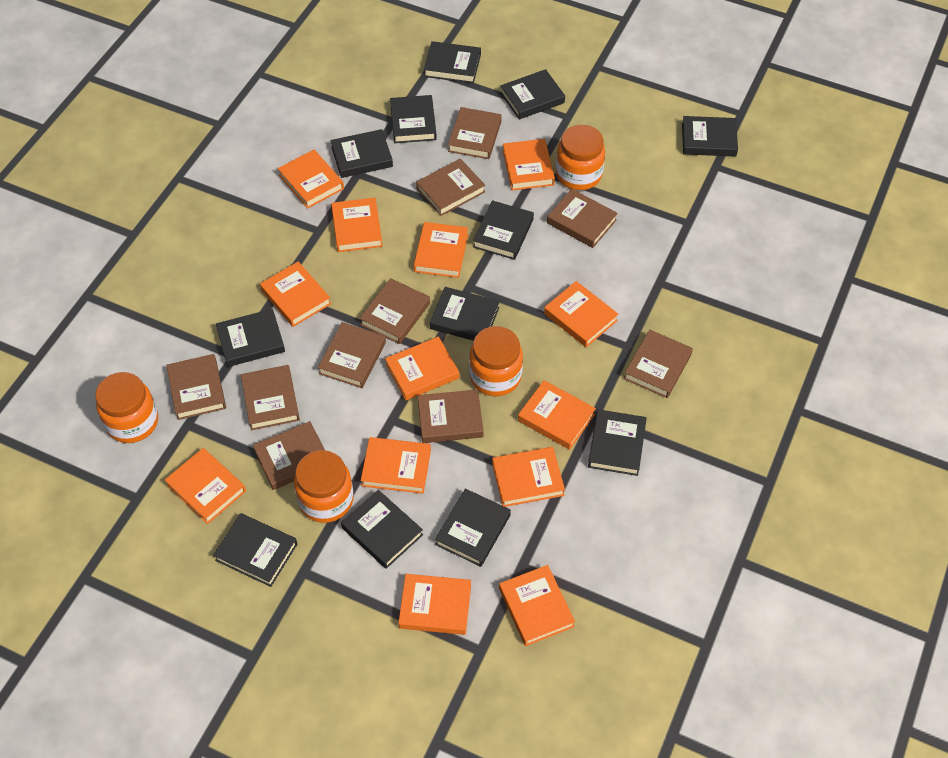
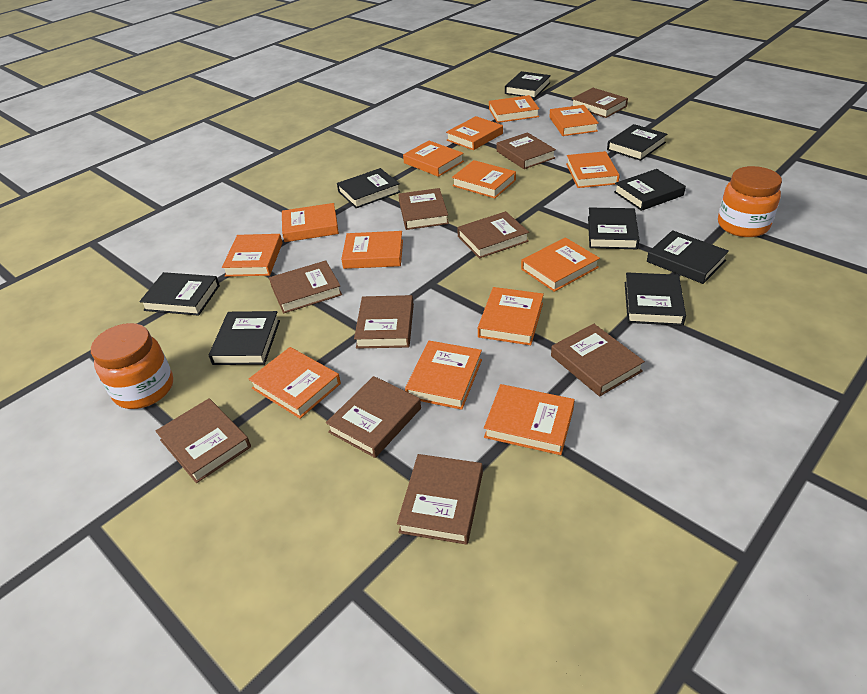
black book: [213,513,297,587] [216,309,285,367] [331,129,393,178] [341,490,423,569] [390,95,437,143] [424,41,481,83] [430,287,500,341] [435,489,511,567] [473,200,534,260] [500,69,565,120] [588,409,647,476] [682,116,738,157] = 12 -> [139,272,220,316] [209,311,280,365] [337,168,400,208] [505,71,551,98] [588,208,639,249] [607,124,667,161] [614,169,686,211] [625,273,686,326] [647,230,729,284] = 9
orange book: [165,448,246,524] [260,262,331,327] [278,150,344,209] [331,198,382,252] [361,437,431,494] [385,337,459,401] [398,574,471,635] [414,222,468,278] [492,447,565,507] [499,565,575,646] [503,139,555,191] [518,380,596,450] [544,281,619,347] = 13 -> [222,234,282,277] [249,347,341,419] [282,203,339,242] [341,231,403,269] [403,141,464,177] [405,341,482,410] [446,116,503,150] [452,160,516,198] [478,287,544,345] [484,384,575,455] [489,95,539,123] [521,237,600,292] [550,105,599,136] [566,151,620,188] = 14
orange jar: [95,372,158,443] [294,450,353,523] [469,326,523,396] [556,125,605,190] = 4 -> [91,323,173,409] [718,166,782,237] = 2

